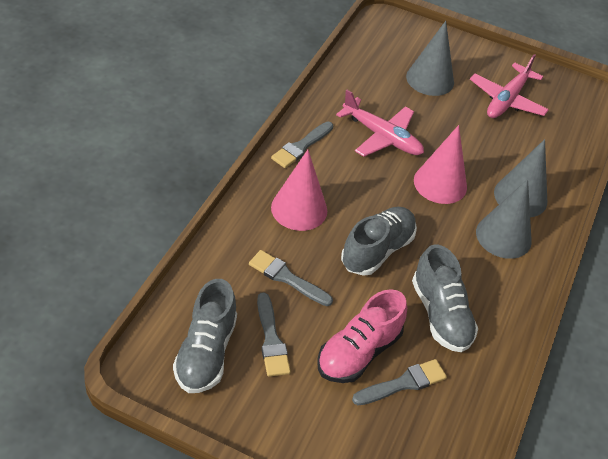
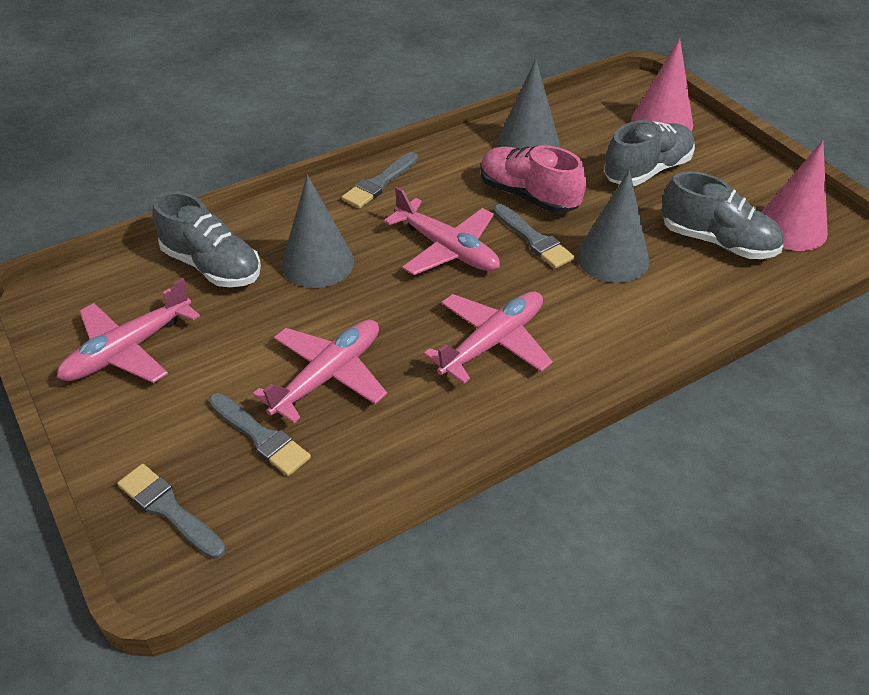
pink plane: [336,90,424,157] [470,54,549,118] = 2 -> [57,278,200,383] [253,320,387,424] [384,187,500,275] [424,292,553,384] = 4

